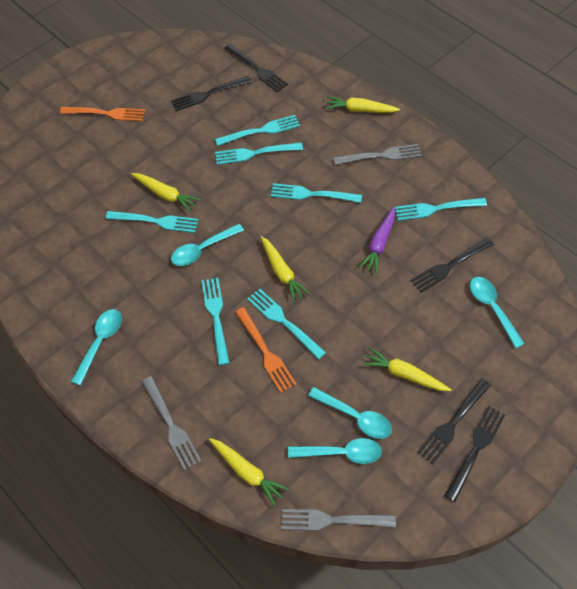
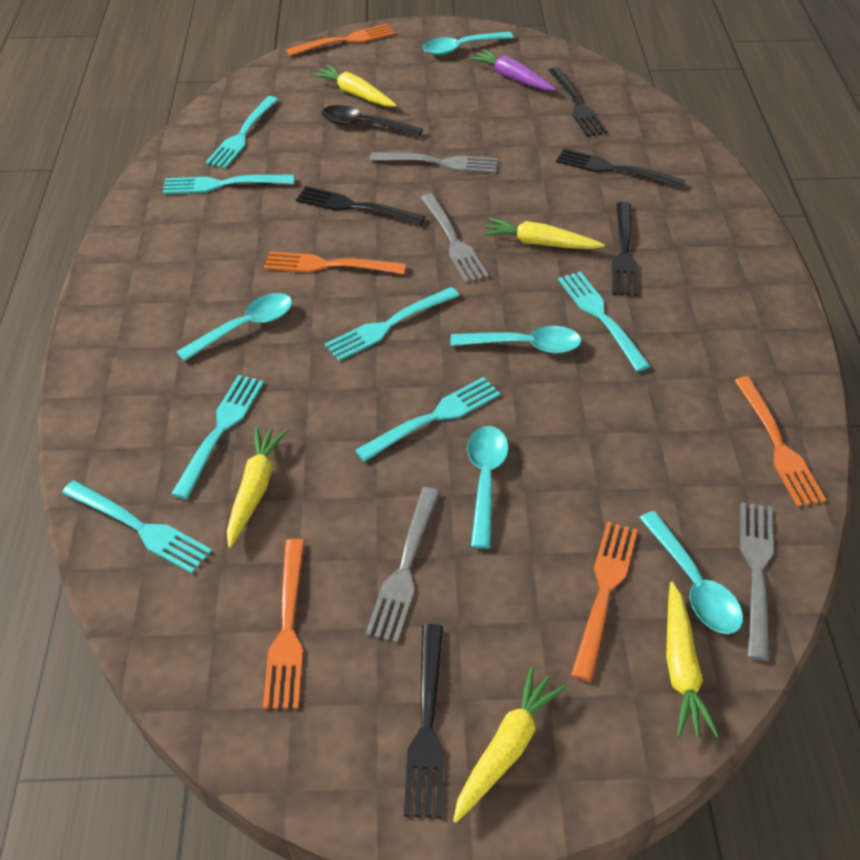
black spoon: none = 0 -> [322,105,423,137] = 1
grey fork: [142,376,201,471] [281,509,396,531] [333,144,422,165] = 3 -> [365,487,440,643] [370,152,498,173] [421,194,489,283] [740,502,774,661] = 4
orange fork: [60,107,145,121] [235,307,297,393] = 2 -> [263,539,305,709] [264,251,406,274] [286,24,395,56] [571,522,638,682] [734,376,826,507] = 5

